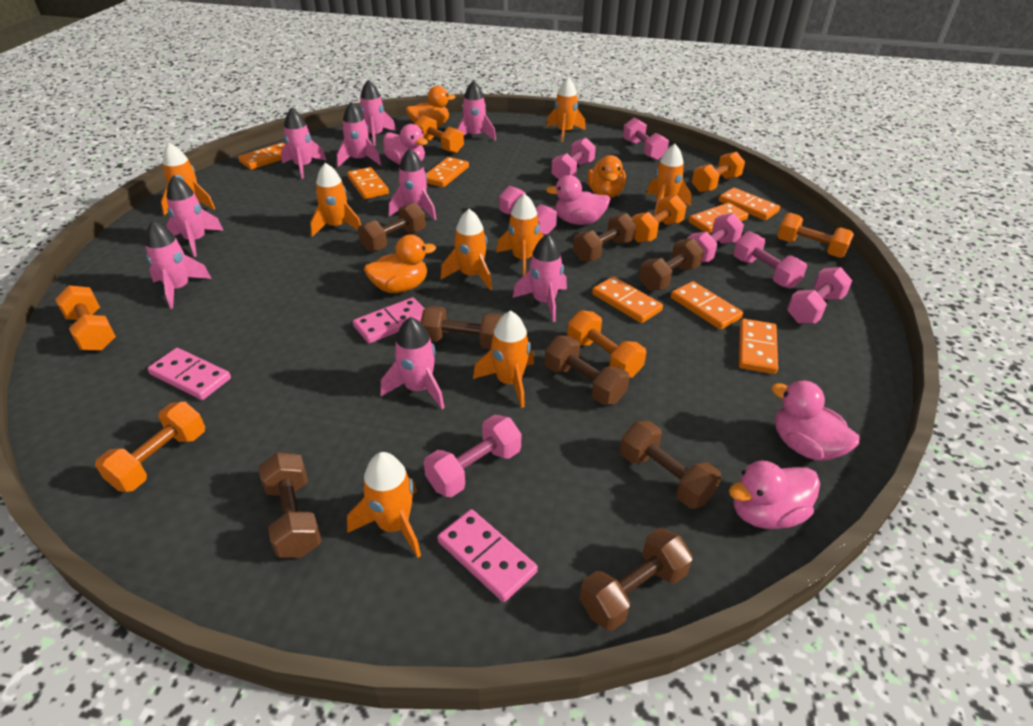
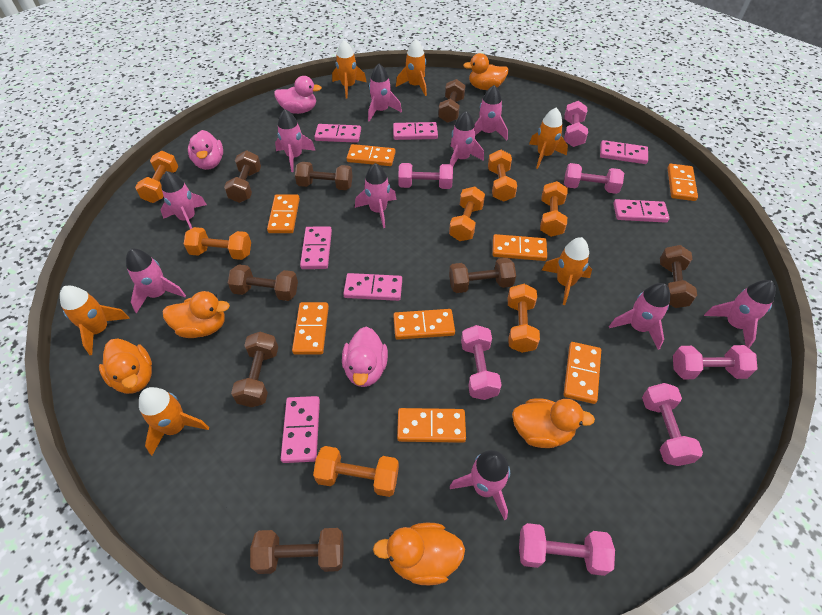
orange duck: [364,235,436,293] [406,86,455,127] [587,155,626,198] = 3 -> [99,339,152,394] [163,291,230,338] [373,523,465,586] [463,53,509,90] [512,398,595,448] = 5
orange rocket: [161,143,215,216] [310,163,361,237] [347,452,421,558] [440,209,492,290] [473,310,534,408] [496,194,544,276] [547,77,586,142] [646,144,692,216] = 8 -> [60,286,130,355] [139,387,209,455] [332,40,367,98] [396,39,427,96] [529,108,568,169] [542,237,592,305] = 6
pink domino: [148,348,231,400] [353,297,425,343] [437,509,538,602] = 3 -> [281,396,320,463] [300,226,332,269] [314,124,361,143] [343,273,402,301] [393,122,438,140] [600,140,648,164] [613,199,669,223] = 7
pink duck: [383,124,428,165] [546,175,610,225] [729,460,820,529] [771,381,860,461] = 4 -> [188,130,223,170] [274,76,322,114] [342,327,388,387] = 3
pink rocket: [145,220,212,309] [166,175,224,257] [281,107,327,179] [337,102,381,167] [360,80,396,146] [380,317,444,409] [389,148,436,220] [457,80,496,141] [513,234,567,322] = 9 -> [126,249,186,313] [160,171,207,229] [275,109,316,172] [355,163,397,228] [368,64,402,122] [450,111,484,166] [450,450,510,520] [474,85,508,140] [609,283,670,350] [704,280,776,348] = 10

